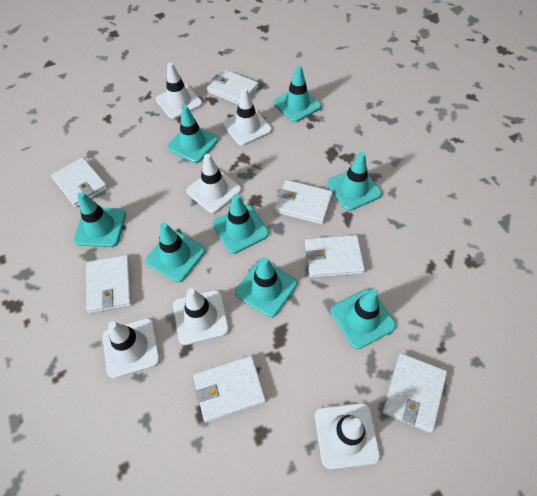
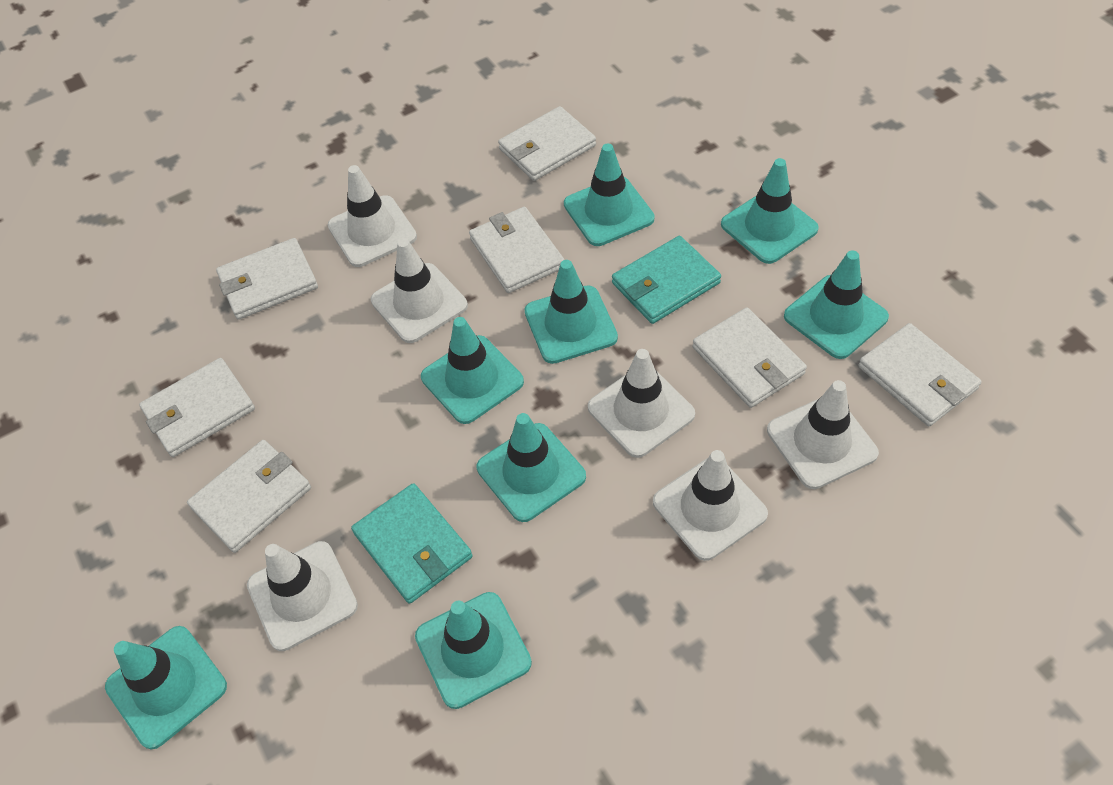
turquoise wallet: none = 0 -> [351,483,473,604] [612,236,721,324] = 2

